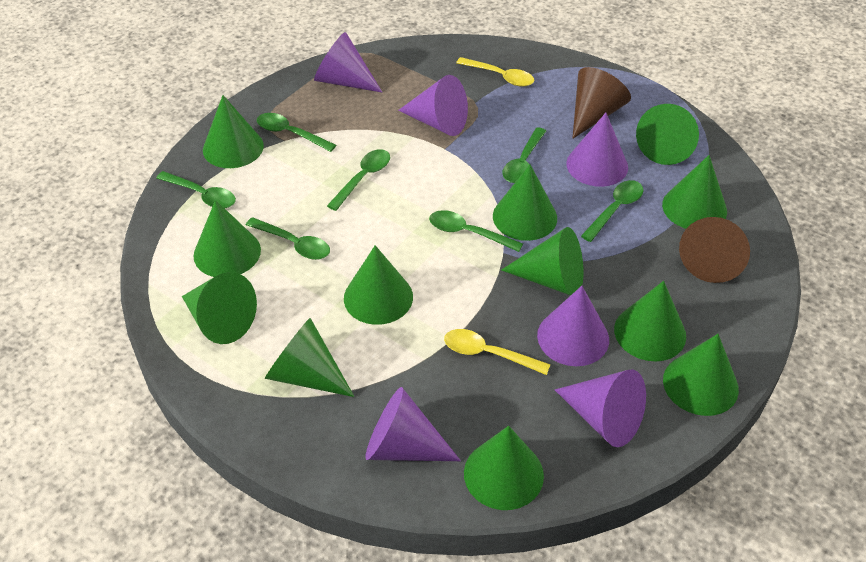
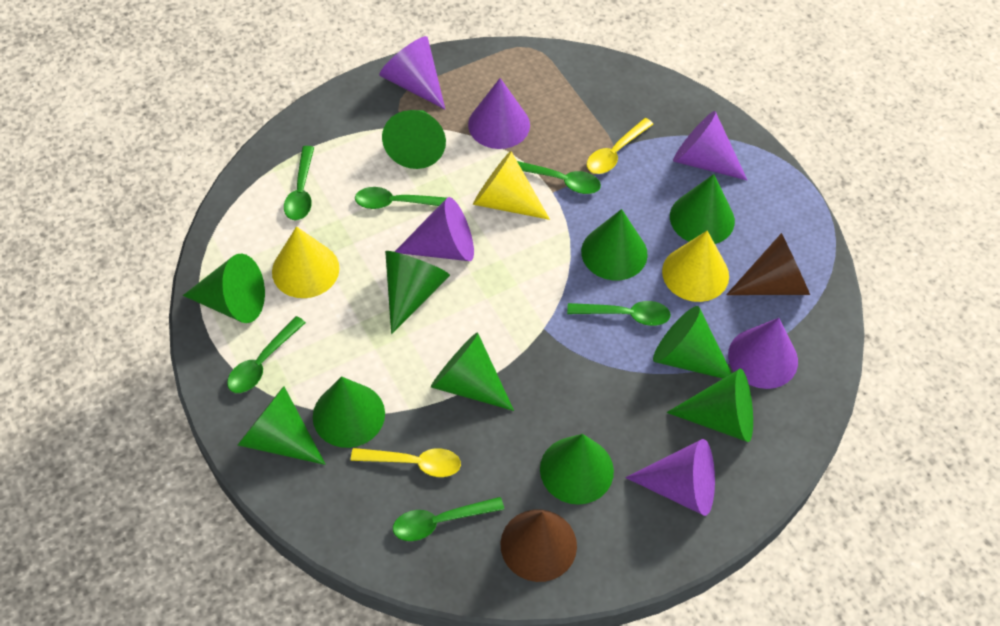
green cone: [182,272,257,344] [193,200,261,277] [203,95,264,168] [265,318,355,397] [344,245,413,325] [464,426,544,510] [493,164,557,241] [502,227,583,296] [614,281,686,362] [636,104,699,165] [662,155,727,229] [663,334,739,416] = 12 -> [183,254,265,323] [237,386,326,465] [313,376,385,448] [382,110,446,169] [385,251,450,334] [431,332,514,411] [540,434,614,505] [581,209,648,280] [653,306,732,379] [667,369,753,442] [670,174,735,244] = 11
green spoon: [156,171,236,208] [246,217,330,260] [257,113,336,152] [327,149,390,211] [429,210,523,252] [503,127,546,183] [581,180,643,242] = 7 -> [227,316,306,393] [284,146,314,220] [355,187,446,209] [393,497,504,541] [517,161,601,194] [567,301,671,326] = 6
yellow cone: none = 0 -> [272,226,339,298] [473,151,550,220] [662,231,729,302] = 3

